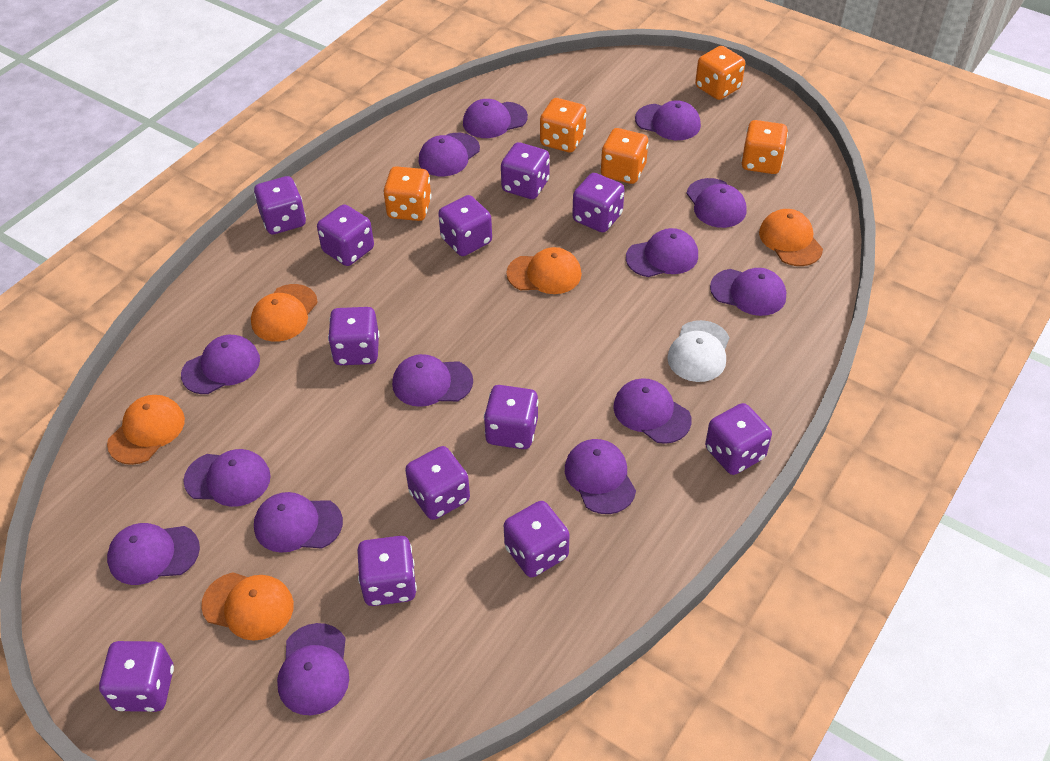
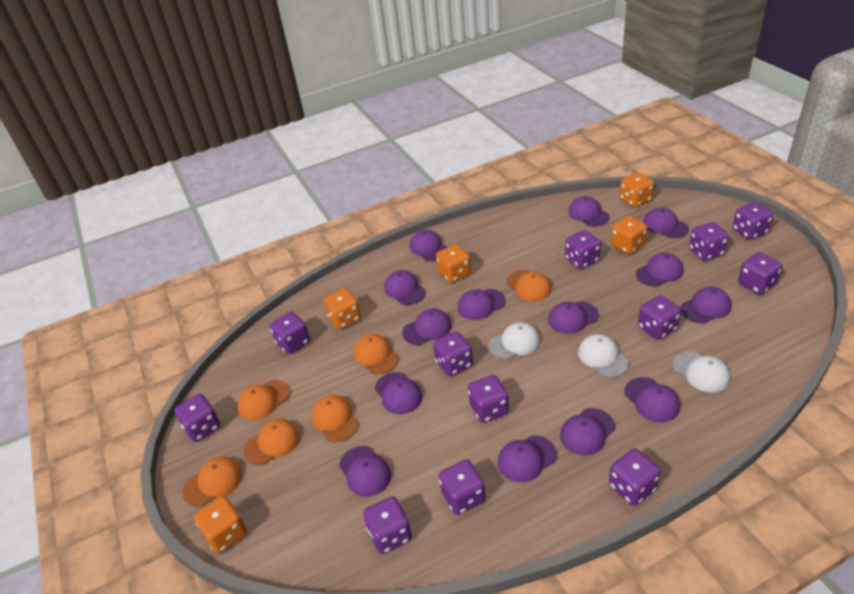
orange cap: [107,395,185,465] [201,572,294,641] [251,284,318,342] [506,247,582,294] [759,209,823,266] = 5 -> [182,457,242,507] [237,380,290,421] [244,419,300,465] [311,395,359,442] [354,334,399,374] [507,270,552,301] = 6
white cap: [667,320,730,382] = 1 -> [488,322,540,360] [578,334,629,377] [673,351,730,393] = 3

